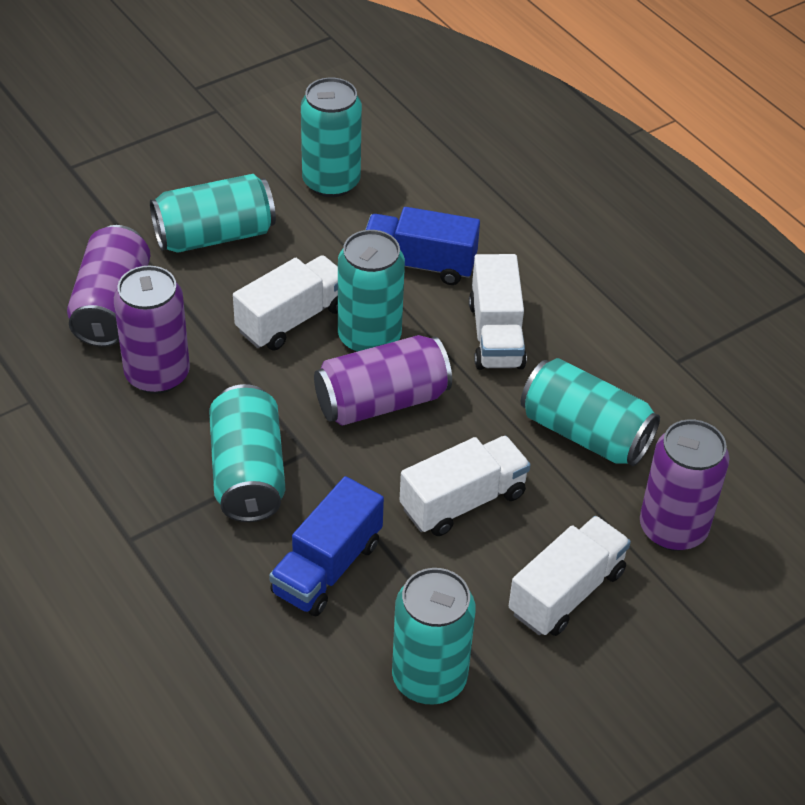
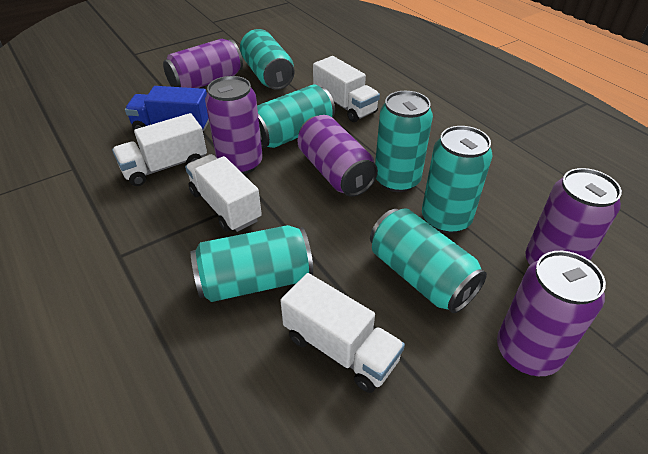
blue truck: [269,476,384,616] [365,207,480,285] = 2 -> [125,86,209,131] = 1
purple can: [67,225,151,347] [114,266,190,394] [314,335,452,426] [640,419,729,551] = 4 -> [163,39,243,88] [205,76,263,174] [298,115,378,197] [497,251,606,376] [525,168,622,265] = 5

